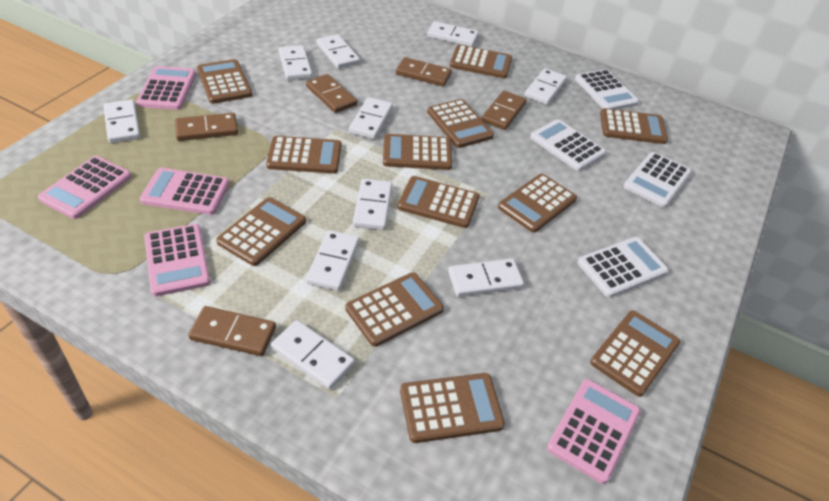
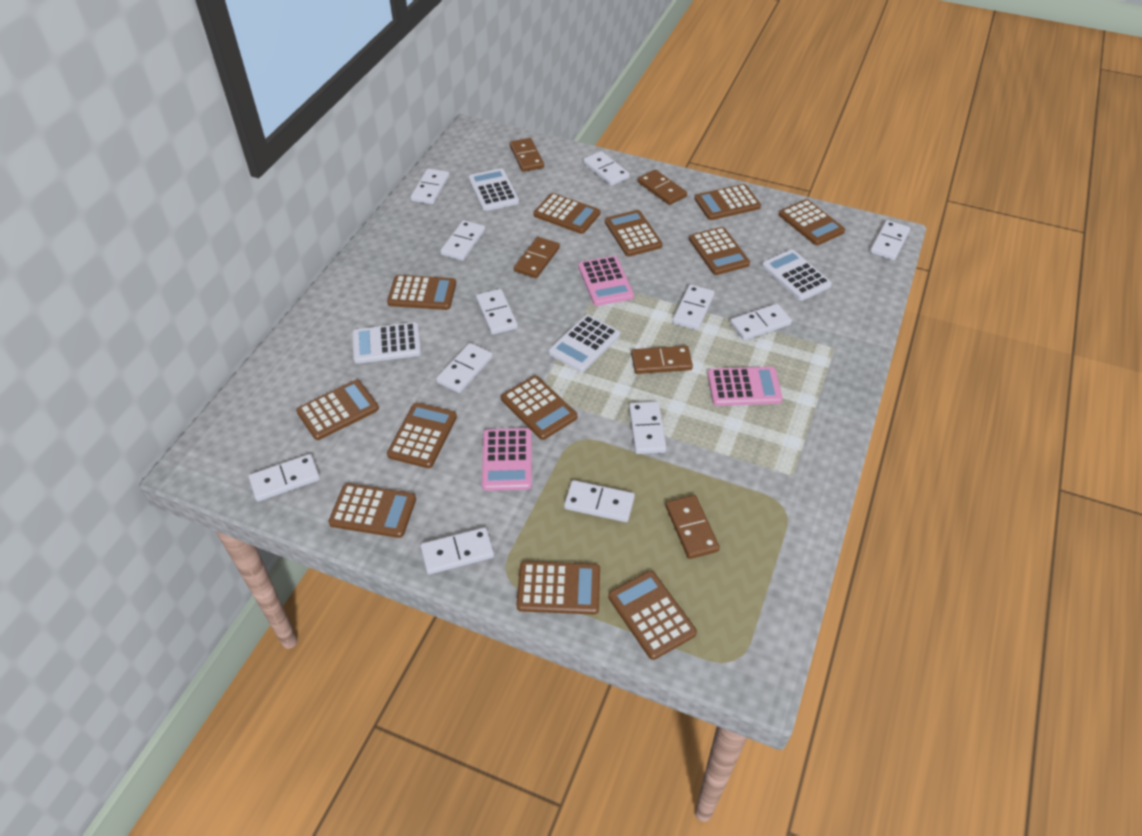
pink calculator: [38,156,132,219] [136,66,196,110] [140,168,230,215] [144,224,210,296] [547,379,640,484] = 5 -> [482,428,532,491] [578,256,634,306] [708,367,783,406] = 3
white domino: [103,99,140,143] [271,320,355,389] [279,45,312,80] [306,230,359,291] [316,34,360,69] [349,97,393,139] [353,179,392,230] [427,21,479,47] [448,259,524,297] [524,68,567,105] = 10 -> [249,454,320,501] [411,168,450,204] [420,527,494,575] [436,343,493,393] [440,220,485,261] [476,289,518,335] [564,480,635,522] [583,151,630,186] [629,401,666,454] [673,284,715,330] [730,304,792,340] [870,220,910,260] = 12

